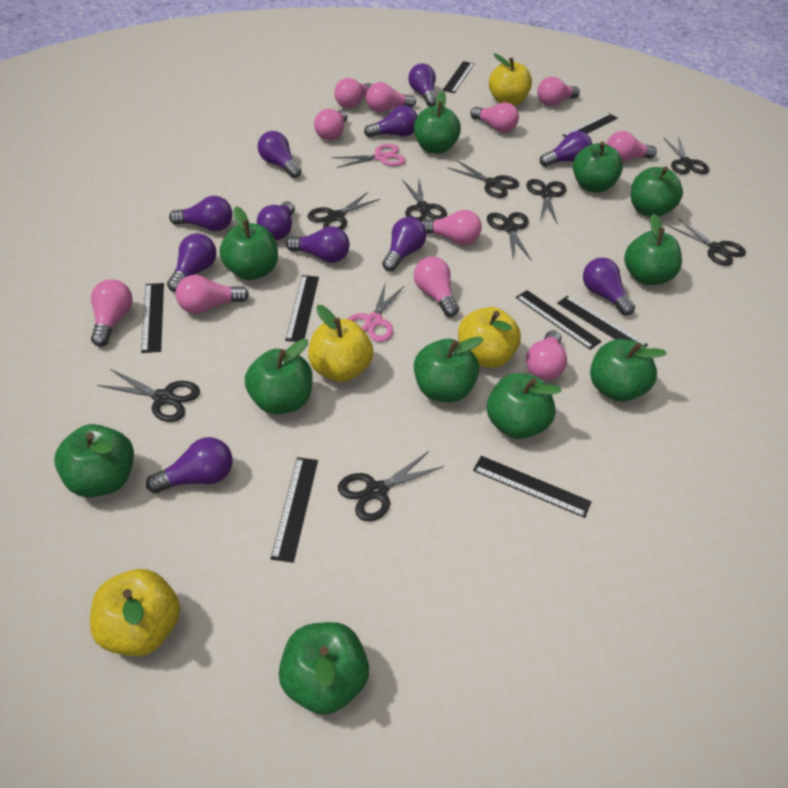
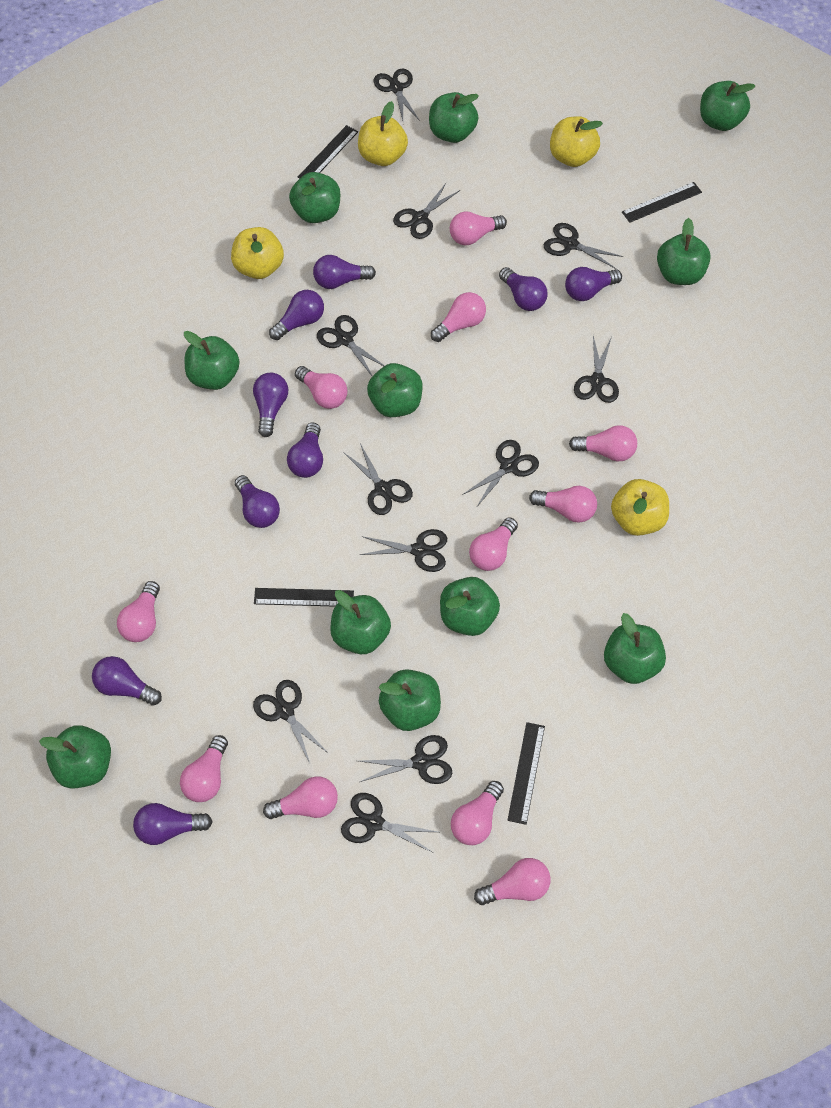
black ruler: [141,283,164,353] [271,457,318,563] [285,275,319,342] [443,61,474,93] [473,456,592,518] [516,290,602,350] [557,295,648,347] [562,113,618,137] = 8 -> [254,588,354,607] [298,125,358,178] [507,722,545,825] [622,182,702,223] = 4
black scissors: [97,369,200,422] [307,192,380,230] [338,451,444,522] [402,179,447,221] [447,160,519,198] [487,212,532,261] [527,179,566,225] [664,137,709,174] [668,218,746,266] = 9 -> [253,680,329,763] [317,315,385,376] [341,793,438,853] [343,444,413,515] [359,735,452,784] [360,529,447,572] [374,69,420,121] [393,182,460,239] [462,440,539,508] [544,223,623,269] [574,336,619,403] = 11
pink scissors: [332,144,406,168] [348,282,404,342] = 2 -> none = 0
purple light bulb: [146,437,233,493] [167,233,216,292] [169,196,233,231] [257,201,295,240] [258,131,302,178] [286,226,350,263] [364,105,417,138] [382,217,427,271] [408,63,436,107] [540,131,592,167] [583,258,635,316] = 11 -> [92,656,162,706] [133,803,213,845] [235,475,280,528] [253,373,288,437] [269,290,324,340] [287,422,323,478] [313,255,376,289] [499,267,548,311] [565,267,622,301] = 9

